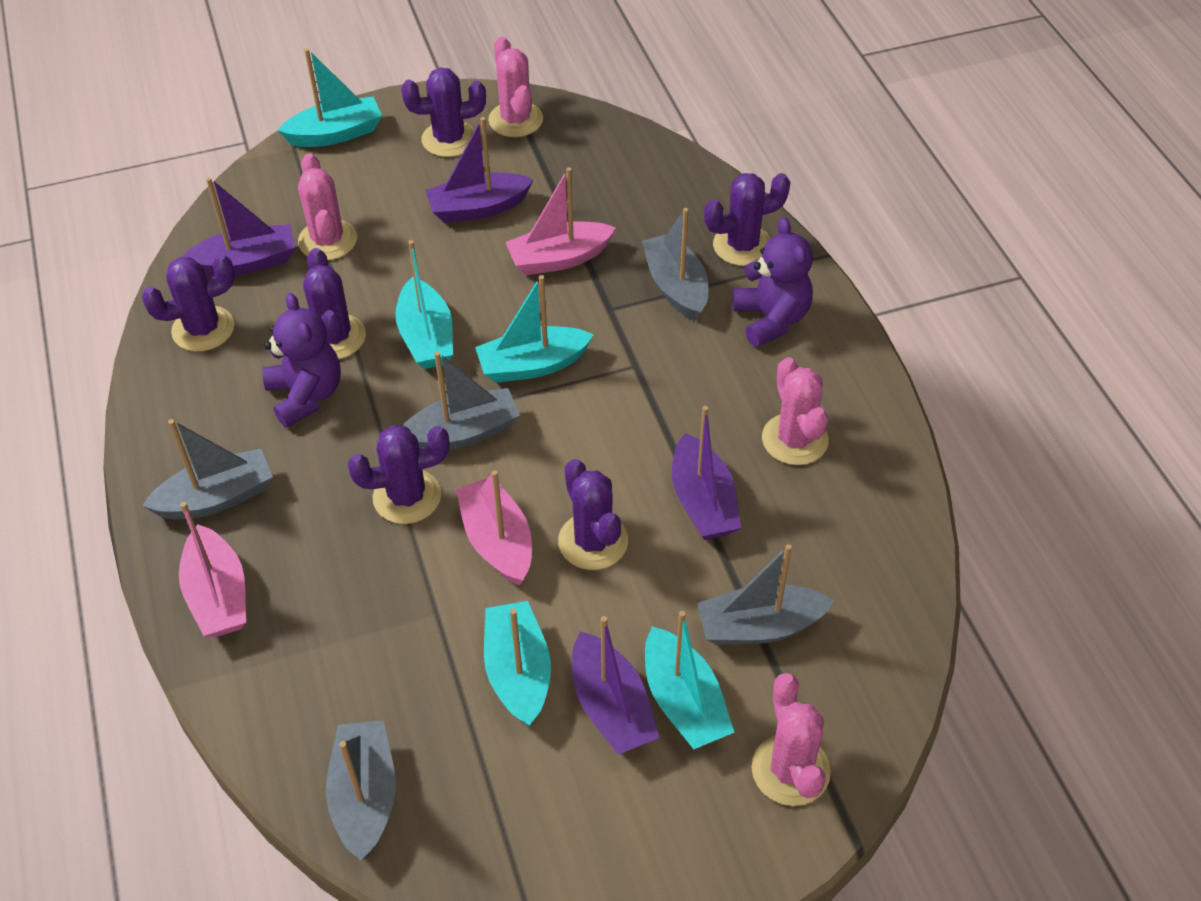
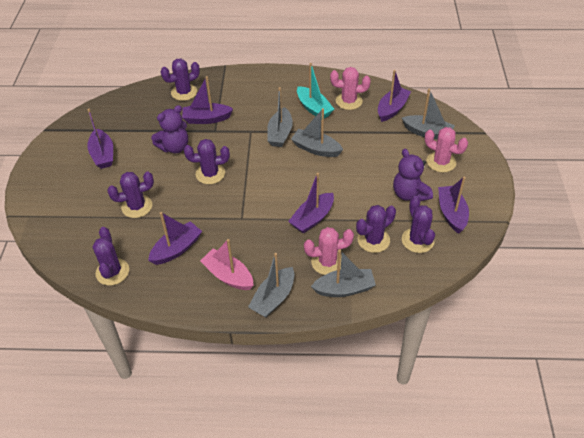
pink boat: [179,502,246,637] [456,470,532,586] [505,167,616,275] = 3 -> [200,239,254,290] = 1
pink cactus: [298,153,357,260] [488,37,543,137] [752,673,831,806] [762,357,829,465] = 4 -> [304,227,354,275] [330,67,371,110] [425,127,468,173] = 3
purple boat: [182,177,295,276] [425,117,534,223] [572,616,660,755] [672,406,741,540] = 4 -> [87,109,113,169] [148,212,202,265] [182,76,233,124] [288,173,334,234] [378,70,411,122] [438,177,469,234] = 6
turquoise boat: [278,48,382,147] [395,240,453,369] [475,275,594,383] [484,601,551,727] [645,611,735,749] = 5 -> [297,63,334,118] = 1

